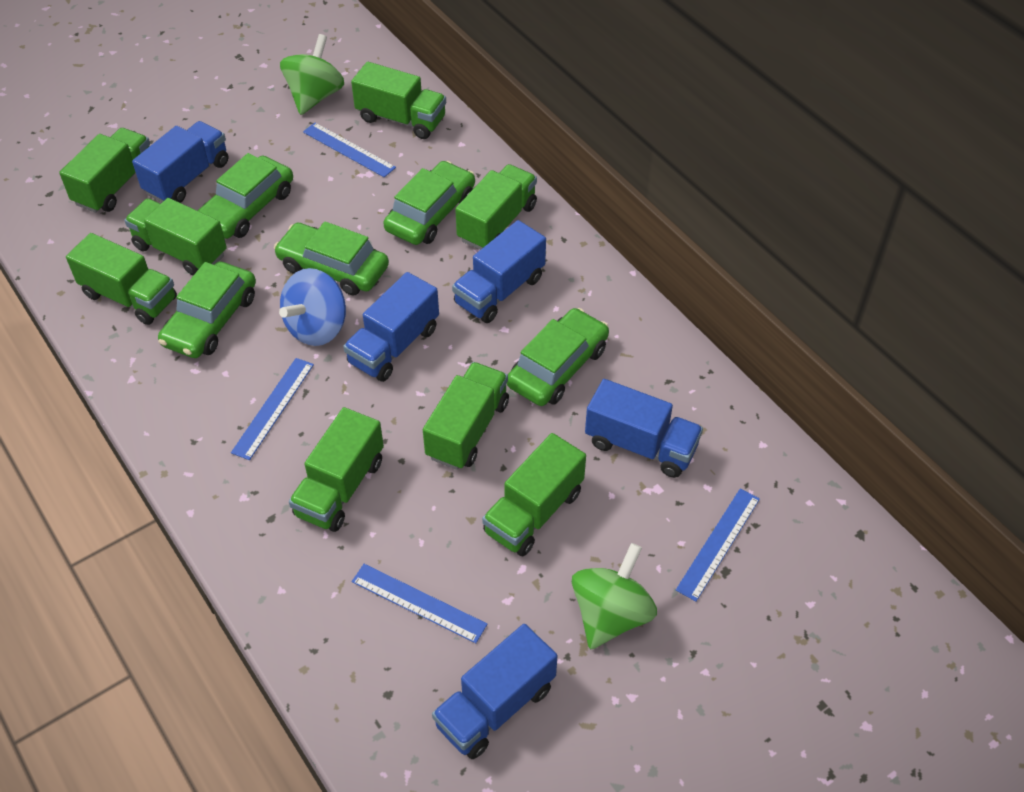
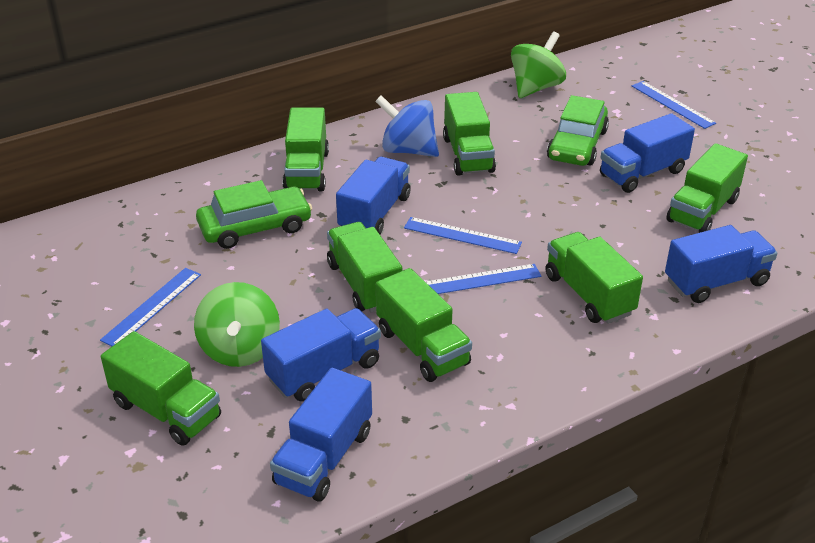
green car: [158,261,256,358] [198,153,293,239] [274,221,389,295] [383,161,475,245] [507,308,609,406] = 5 -> [196,180,312,249] [547,95,609,166] = 2
green truck: [59,128,150,213] [66,233,177,325] [124,198,227,276] [289,407,384,532] [351,62,446,139] [423,362,509,470] [455,164,537,250] [482,433,586,556] = 8 -> [101,331,221,446] [283,108,329,192] [327,222,402,313] [376,268,472,382] [443,92,496,176] [546,232,643,324] [666,143,748,233] = 7

